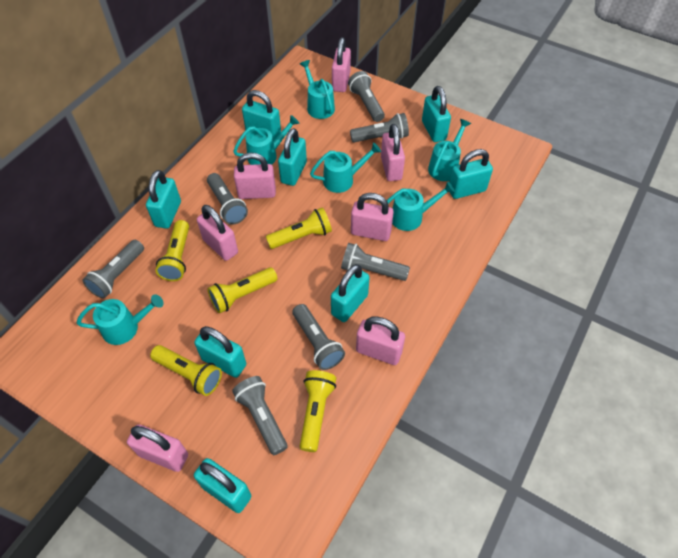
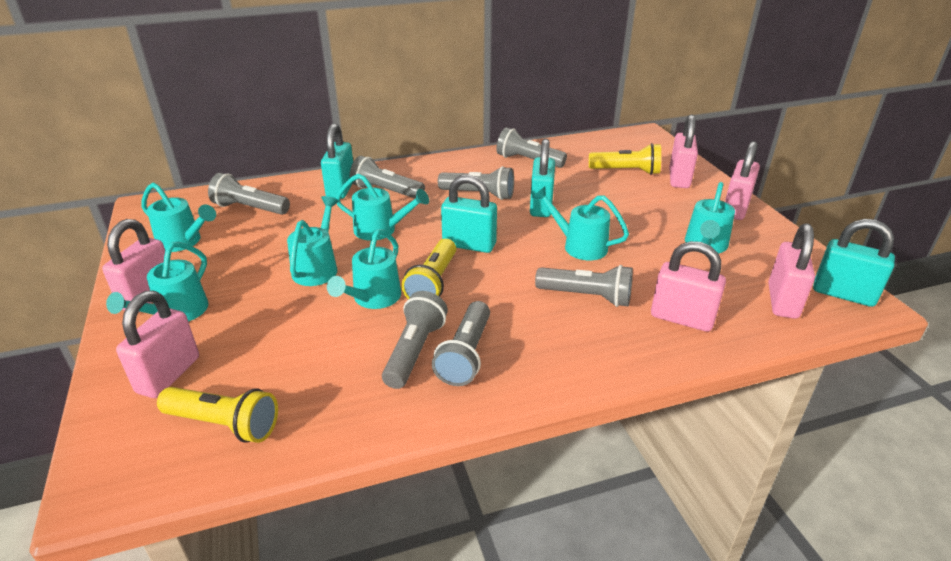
pink padlock: [127,424,188,472] [197,205,238,261] [234,152,276,199] [332,37,351,92] [351,193,394,241] [356,317,405,365] [381,124,405,181] = 7 -> [102,219,165,313] [116,291,199,398] [651,241,726,332] [669,114,698,188] [725,141,760,220] [768,223,815,319] = 6
turquoise padlock: [146,170,181,229] [194,326,246,378] [194,458,251,513] [242,90,281,141] [278,128,307,186] [331,264,370,322] [422,86,451,142] [449,149,493,199] = 8 -> [321,123,353,199] [441,175,497,253] [530,139,555,217] [813,219,895,307] = 4
turquoise watering can: [77,294,164,345] [233,115,299,165] [300,60,335,119] [310,142,381,193] [387,181,455,231] [428,119,471,181] = 6 -> [106,242,209,322] [141,183,216,252] [287,196,339,286] [327,229,401,309] [336,174,429,241] [533,186,629,260] [685,182,735,253] = 7
yellow flashlight: [150,345,222,396] [155,220,189,281] [207,267,277,313] [266,208,332,249] [299,370,336,452] = 5 -> [157,387,278,443] [401,239,456,300] [589,143,661,175] = 3

